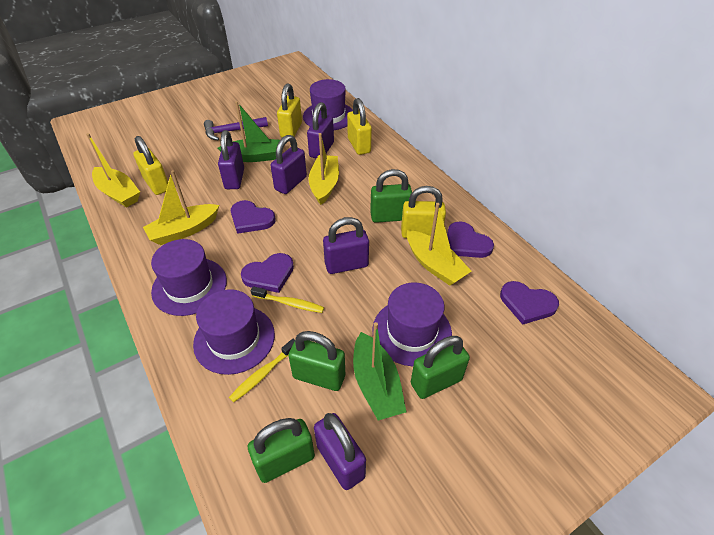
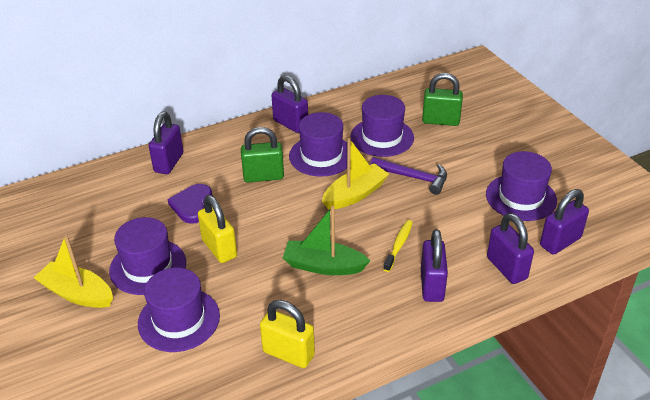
green boat: [218,101,280,162] [353,322,406,420] = 2 -> [283,206,370,275] = 1
green padlock: [248,418,315,483] [288,331,345,391] [370,169,412,223] [411,336,470,399] = 4 -> [241,127,284,182] [422,73,463,126] = 2
purple hat: [151,239,227,316] [193,289,275,375] [303,79,353,130] [372,283,452,367] = 4 -> [109,217,186,295] [138,268,220,352] [289,112,347,177] [350,95,414,157] [486,151,557,221] = 5
purple heart: [231,200,276,234] [241,253,294,293] [447,222,494,258] [500,281,559,325] = 4 -> [167,184,212,224] = 1
yellow boat: [86,133,140,207] [143,170,219,245] [309,133,339,205] [407,203,472,286] = 4 -> [34,235,113,308] [322,138,389,210] = 2
yellow padlock: [133,136,168,195] [277,83,302,138] [347,98,372,155] [401,186,446,238] = 4 -> [198,195,237,263] [260,300,315,368] = 2
yellow toothbrush: [229,339,295,402] [251,286,324,313] = 2 -> [383,220,413,272] = 1

